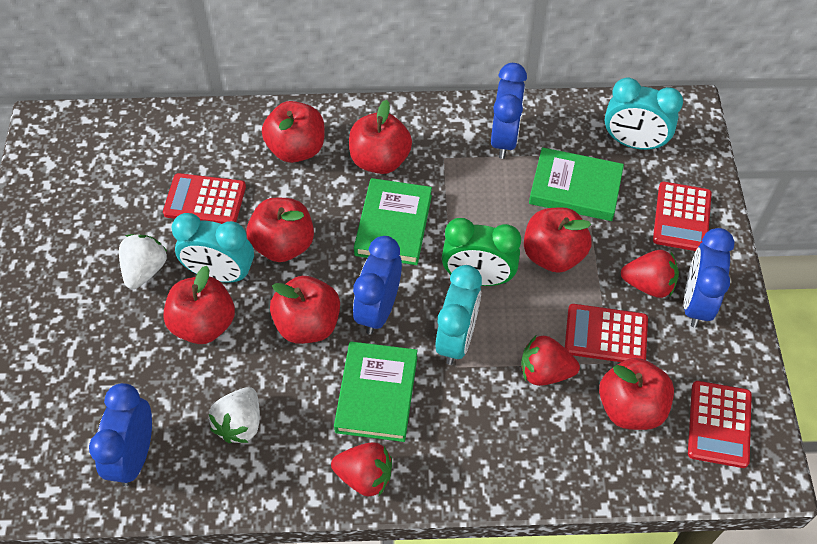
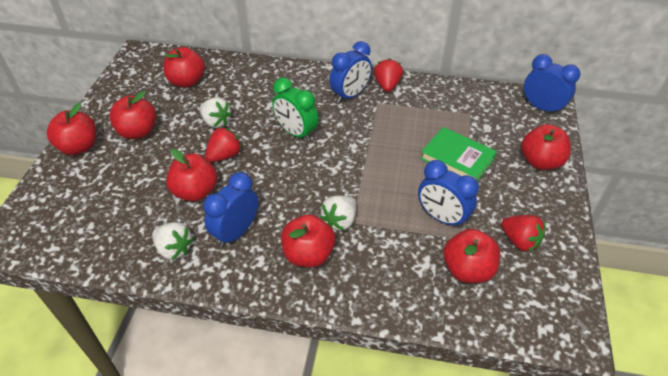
green book: [334,342,417,442] [354,178,432,265] [529,147,624,221] = 3 -> [420,127,497,181] = 1
red calculator: [163,173,246,224] [565,304,648,362] [653,182,712,251] [688,381,752,468] = 4 -> none = 0
turquoise clock: [172,213,254,283] [435,265,482,365] [605,78,683,151] = 3 -> none = 0
white strawberry: [119,234,168,289] [209,387,260,443] = 2 -> [152,222,194,260] [200,97,232,128] [320,196,356,231] = 3

